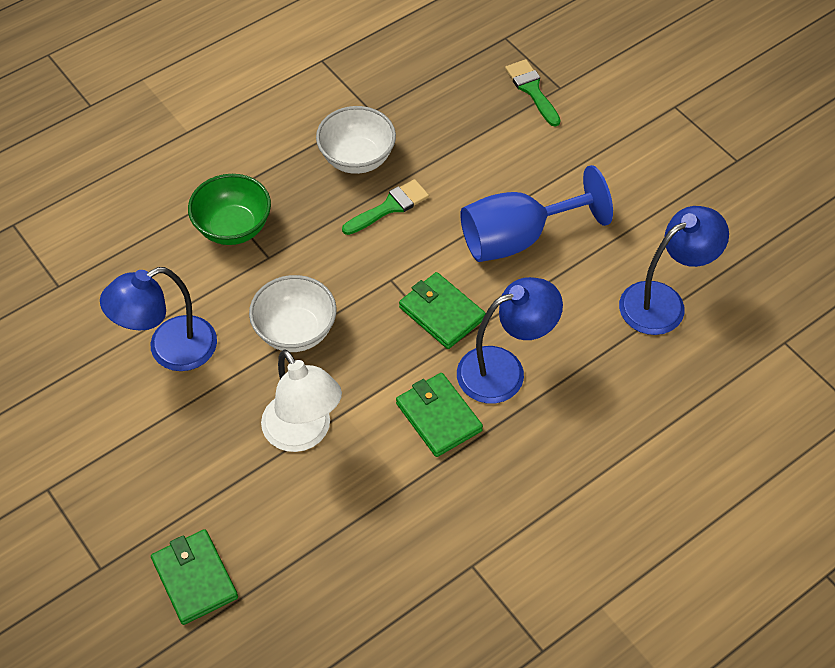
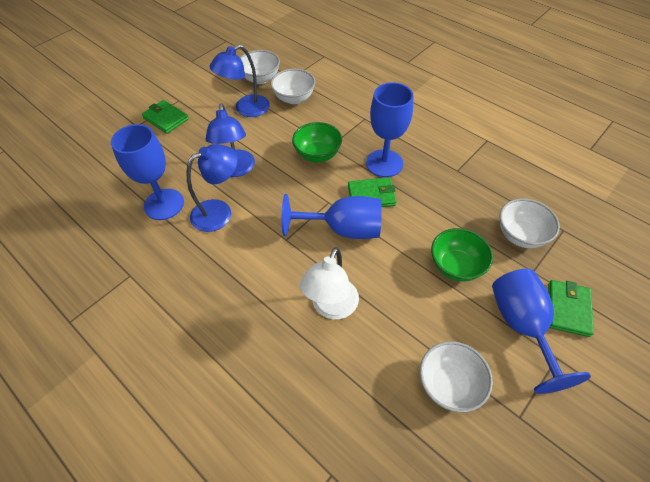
blue goblet: [460,165,613,262] = 1 -> [111,124,184,220] [282,194,382,239] [366,82,413,177] [492,269,591,394] = 4
green bowl: [188,174,271,245] = 1 -> [292,122,342,163] [431,228,493,282] = 2
green brush: [342,179,429,235] [505,59,561,127] = 2 -> none = 0
white bowl: [249,275,337,352] [316,106,396,174] = 2 -> [240,50,280,84] [271,69,315,104] [420,341,493,413] [500,199,560,248] = 4

